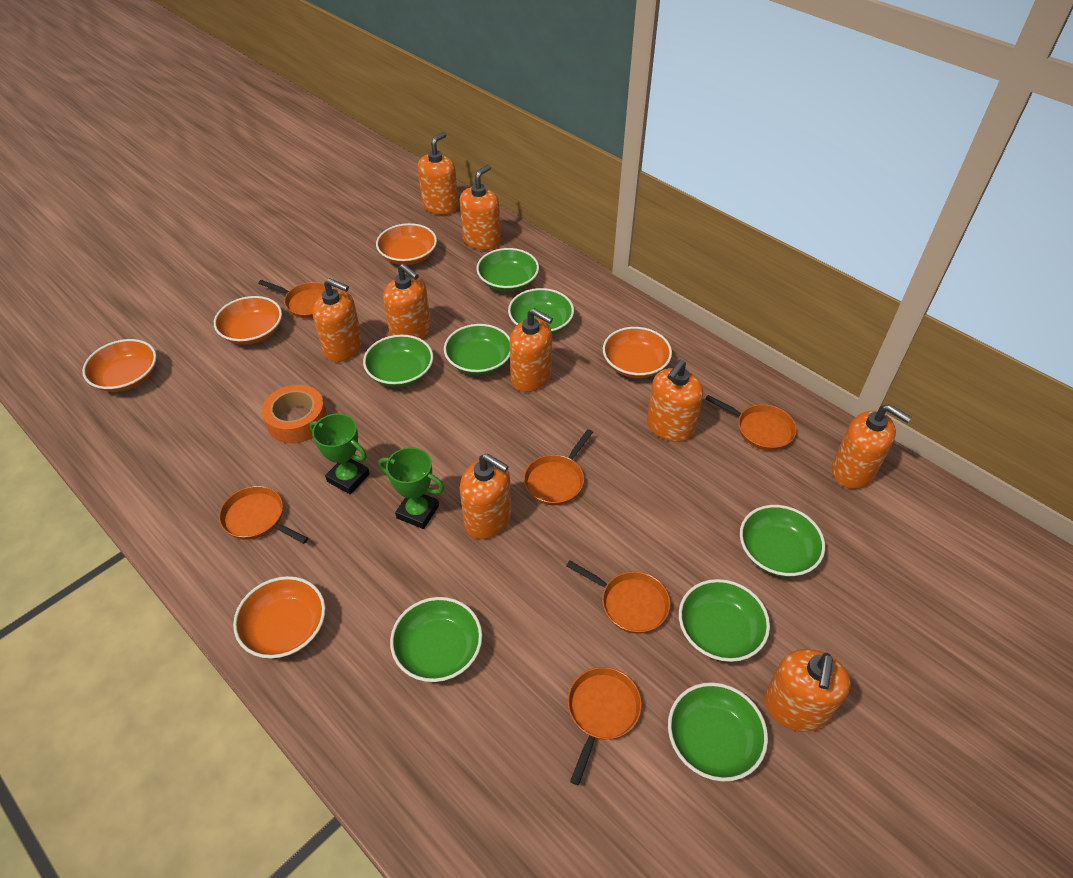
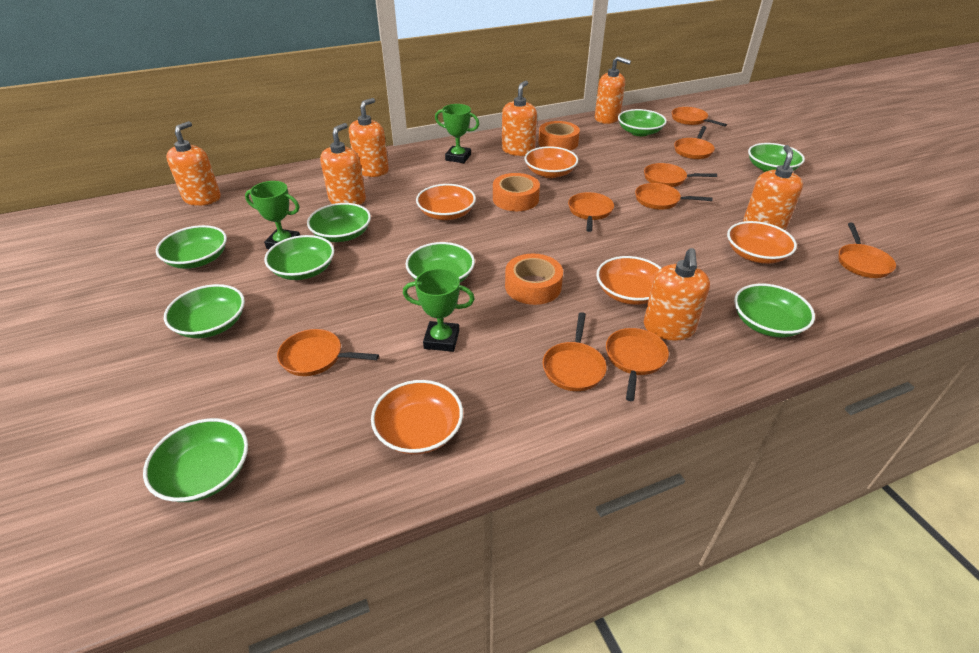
green bowl: [363,335,433,387] [390,597,482,682] [444,324,510,375] [476,248,539,292] [508,288,574,334] [668,682,768,782] [679,579,770,662] [740,505,825,577] = 8 -> [143,418,248,502] [156,225,227,269] [164,284,245,338] [264,235,334,280] [307,203,371,242] [405,242,475,283] [618,109,667,136] [734,284,815,337] [748,143,805,172] = 9
green trophy: [310,414,370,494] [379,447,444,529] = 2 -> [245,181,300,249] [403,268,475,352] [435,104,479,163] = 3
orange pan: [219,486,308,544] [258,280,325,318] [524,429,593,505] [566,560,670,634] [568,667,642,785] [705,395,797,451] = 6 -> [277,329,379,376] [543,312,607,391] [568,192,614,232] [606,328,669,401] [635,183,713,210] [644,163,717,187] [672,107,727,127] [674,126,715,159] [838,223,896,278] = 9
orange soap dispenser: [312,278,362,362] [383,264,431,340] [418,132,458,215] [460,165,501,250] [460,454,511,539] [509,308,553,392] [647,360,703,442] [764,649,851,732] [832,404,912,489] = 9 -> [166,121,221,206] [320,123,366,205] [349,98,389,177] [502,81,537,156] [595,56,631,124] [644,248,710,341] [743,145,803,230] = 7
orange tape: [262,385,327,444] = 1 -> [493,173,540,211] [505,254,563,305] [538,121,580,151] = 3

